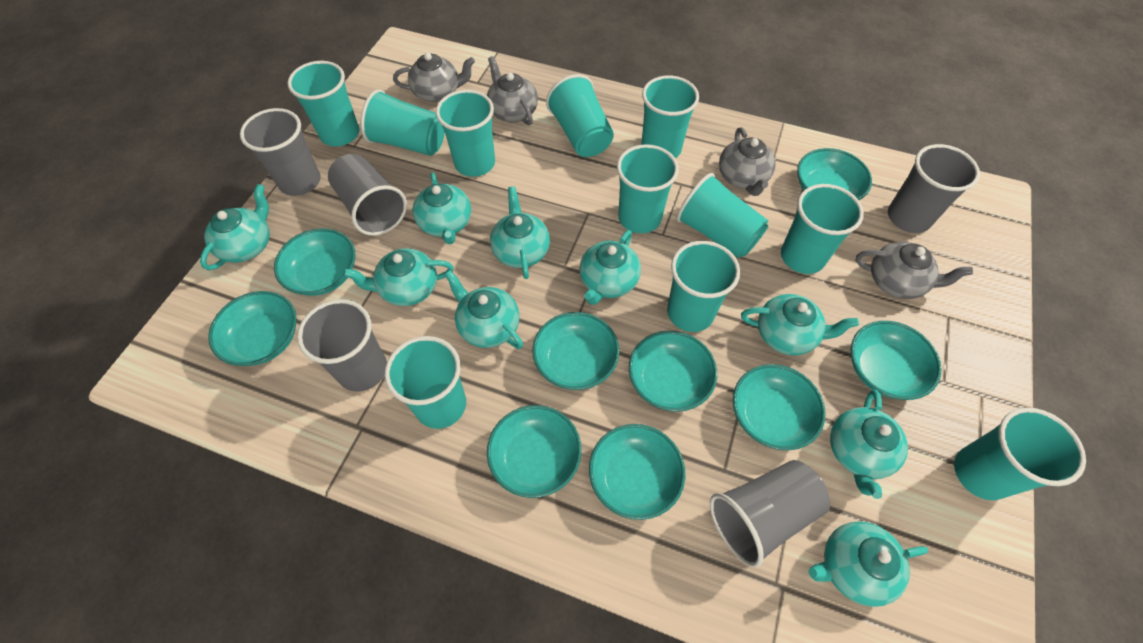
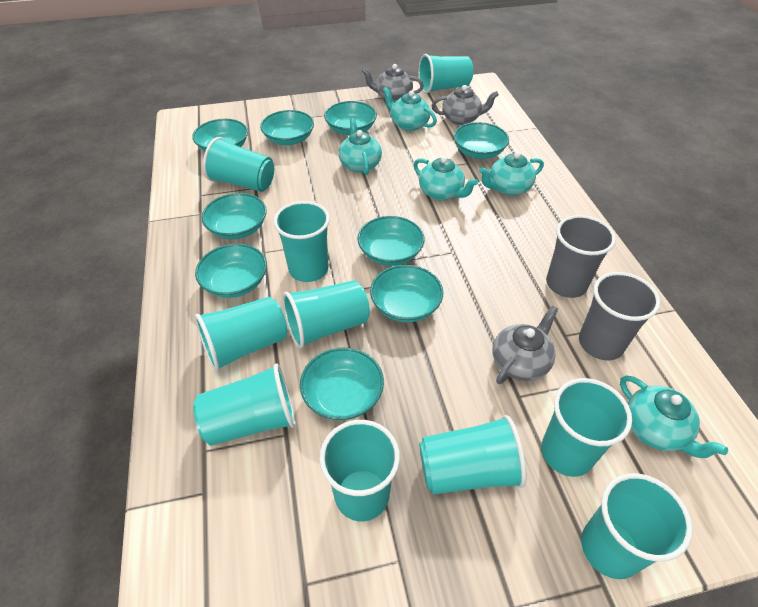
grey cup: [240,108,321,196] [297,299,387,392] [328,154,407,236] [710,460,830,567] [888,144,980,233] = 5 -> [546,215,616,298] [579,272,660,360] = 2
grey teapot: [393,52,475,102] [487,56,538,125] [719,127,776,196] [855,242,973,299] = 4 -> [362,64,424,103] [431,85,499,125] [493,306,558,384] = 3
turquoise cup: [288,61,359,146] [361,89,445,156] [385,336,466,429] [436,90,495,177] [546,74,614,157] [617,144,679,233] [641,76,699,158] [667,241,740,332] [676,173,768,258] [781,184,864,274] [954,408,1086,500] = 11 -> [193,363,296,446] [195,297,288,371] [203,137,274,192] [273,201,330,282] [282,280,370,349] [319,420,400,521] [418,54,473,94] [419,415,527,494] [541,378,632,477] [581,473,693,579] = 10
turquoise teapot: [200,184,270,270] [343,248,454,306] [413,172,471,244] [444,270,523,349] [490,186,550,279] [579,230,641,305] [741,294,859,356] [808,521,928,607] [830,390,908,499] = 9 -> [338,118,382,175] [383,87,437,131] [414,157,478,200] [479,152,544,196] [620,375,728,458] = 5

